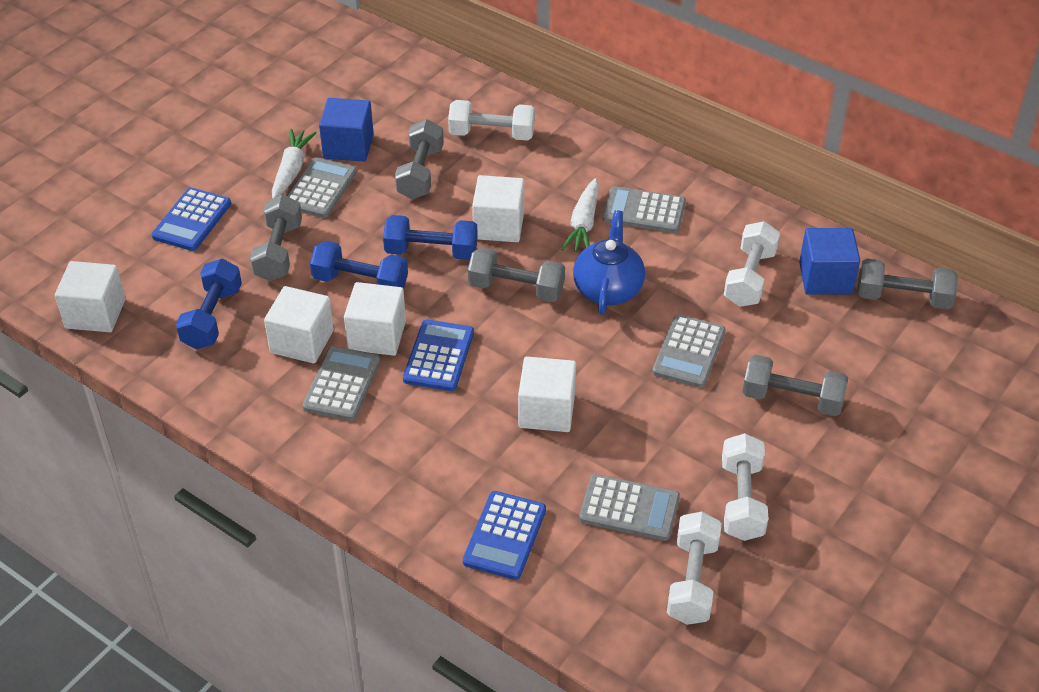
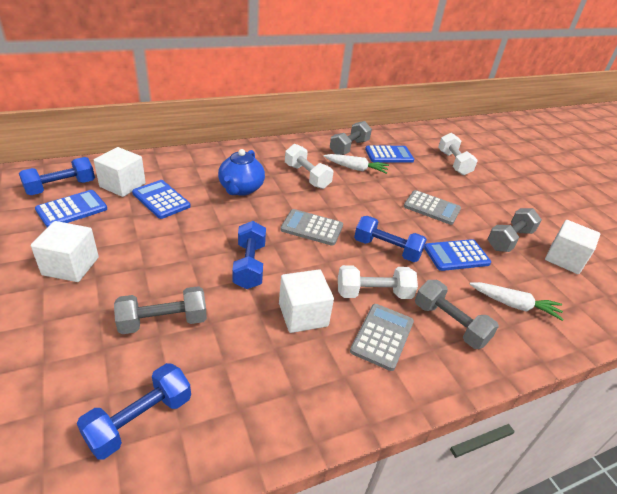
blue calculator: [152,188,231,251] [403,320,474,391] [463,491,546,580] = 3 -> [35,190,107,228] [132,180,191,219] [365,145,414,163] [424,239,491,271] = 4
blue cube: [319,98,374,162] [799,228,860,295] = 2 -> none = 0
blue dumbbell: [176,259,242,349] [310,241,408,290] [383,215,478,260] = 3 -> [19,157,95,195] [77,363,191,459] [232,221,266,289] [354,216,427,262] = 4
grey calculator: [287,157,357,218] [303,346,380,421] [579,474,680,541] [602,186,686,233] [652,314,726,388] = 5 -> [280,209,343,246] [350,304,414,371] [404,190,461,225] = 3
grey dumbbell: [250,195,302,281] [395,119,444,199] [468,247,565,302] [742,355,848,416] [857,259,958,309] = 5 -> [114,286,207,334] [330,121,372,155] [415,280,499,349] [488,208,542,252] = 4
white cube: [55,261,126,332] [264,286,334,363] [344,282,406,356] [472,175,524,242] [518,357,576,432] = 5 -> [31,221,99,282] [94,147,146,197] [279,269,334,333] [545,220,600,274] = 4
white dumbbell: [448,100,535,141] [667,512,722,625] [722,433,768,541] [724,221,780,307] = 4 -> [285,144,333,189] [338,265,418,299] [438,133,478,175] = 3

